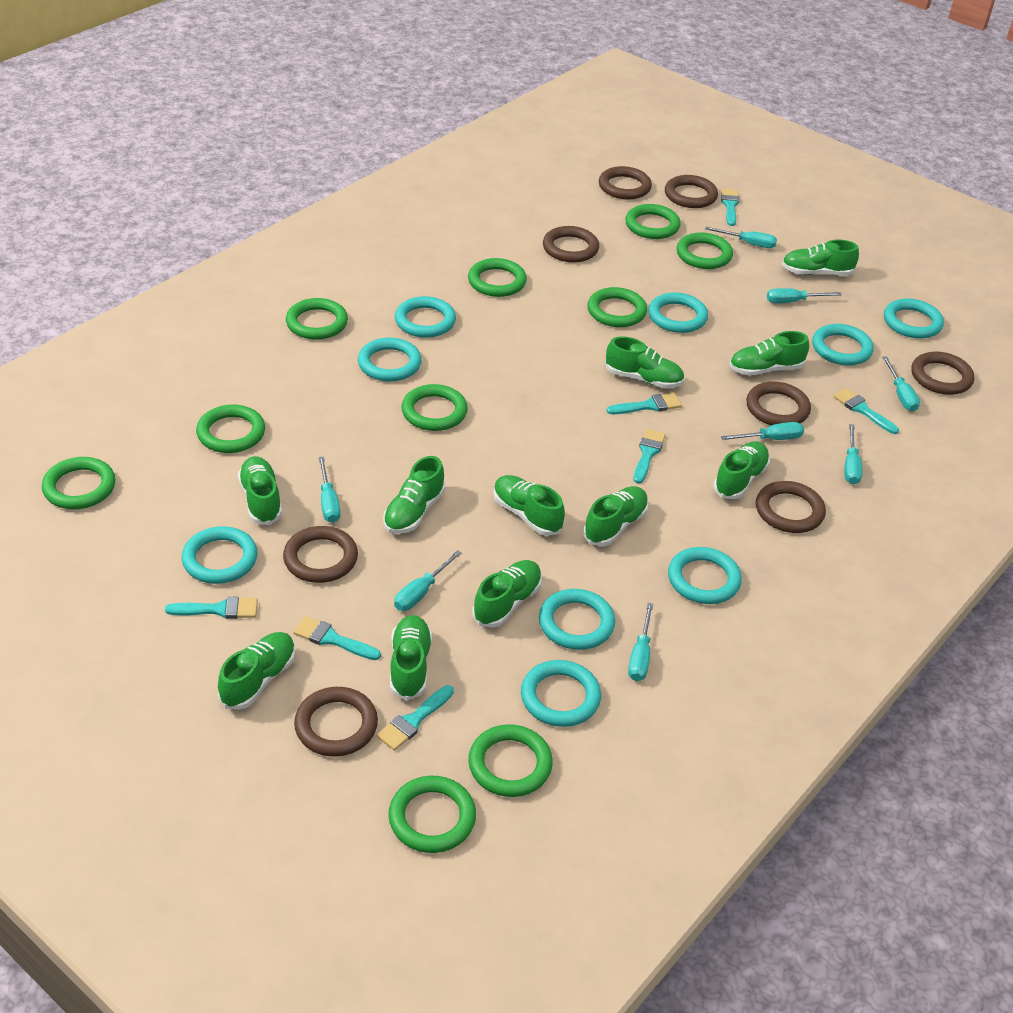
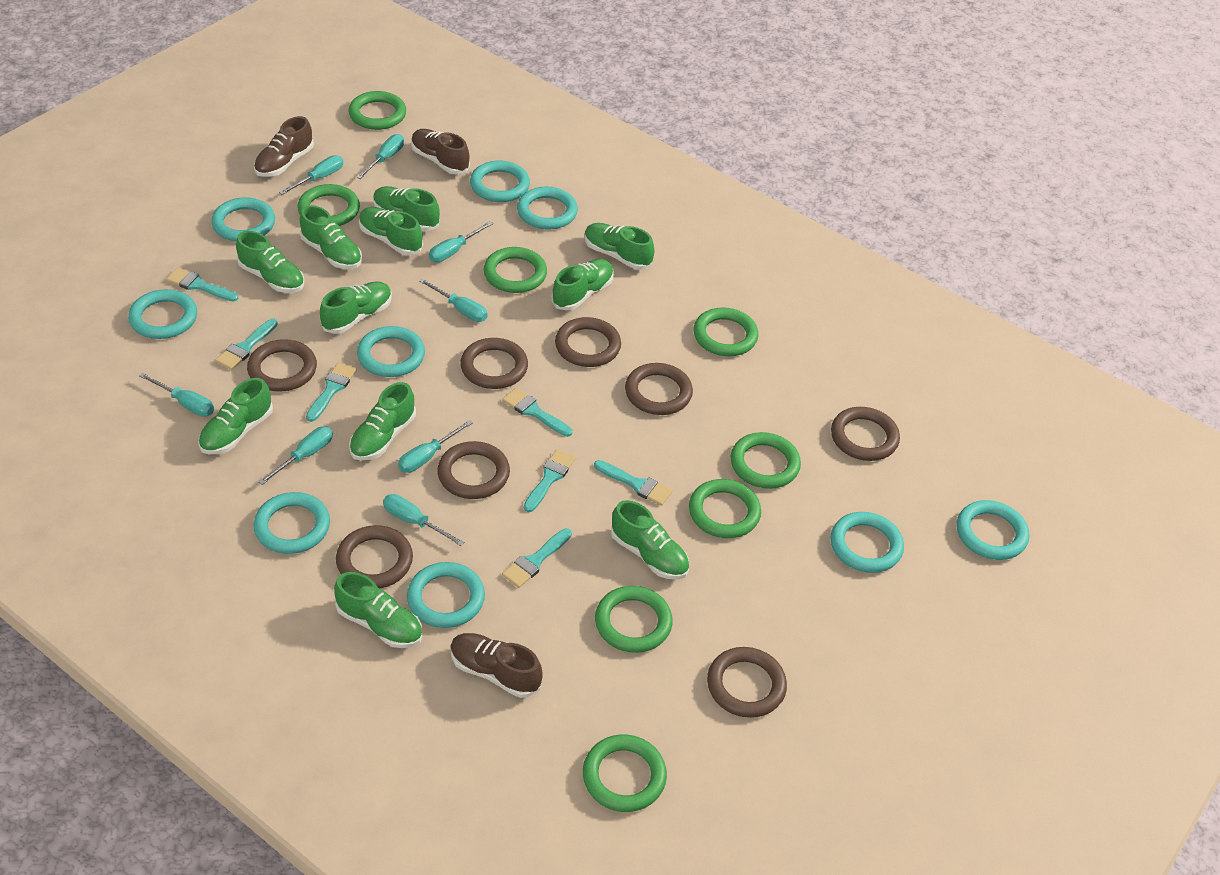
brown shoe: none = 0 -> [254,116,314,177] [411,129,470,174] [450,633,543,698] = 3
green ring: [42,457,116,509] [196,404,265,453] [286,298,348,340] [388,776,476,853] [401,384,468,431] [468,258,527,297] [468,724,553,797] [587,287,647,327] [625,204,681,239] [676,232,733,269] = 10 -> [298,184,360,226] [349,91,406,130] [484,247,547,293] [583,735,667,812] [595,586,673,653] [689,479,761,538] [694,307,758,356] [731,432,801,489] = 8

